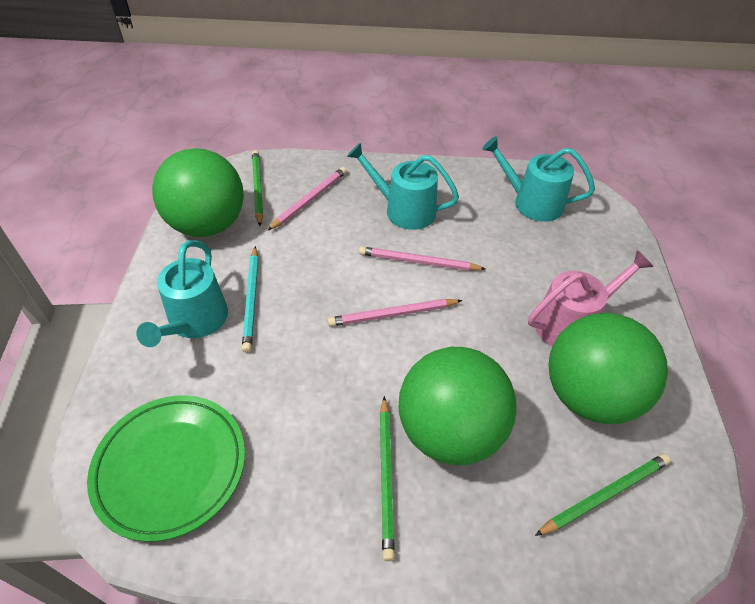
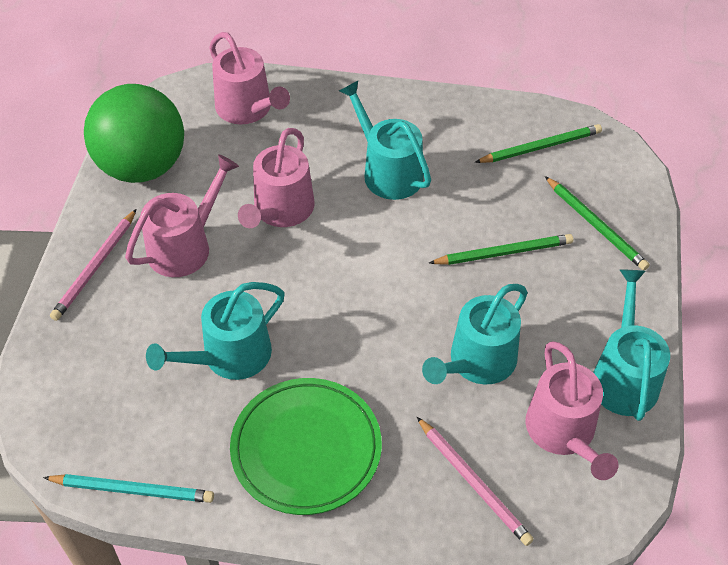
green ball: [152,148,244,237] [399,347,517,465] [548,313,668,424] = 3 -> [84,84,184,183] = 1
pink pencil: [267,167,347,231] [328,299,462,327] [359,246,486,271] = 3 -> [50,209,136,321] [417,417,534,546] = 2
pink watering can: [528,250,653,346] = 1 -> [125,154,239,277] [209,32,290,124] [238,128,314,228] [525,341,619,480] = 4
turquoise watering can: [136,240,228,347] [347,143,459,230] [482,136,595,222] = 3 -> [146,282,285,380] [339,81,431,200] [422,284,528,385] [593,270,670,421] = 4

